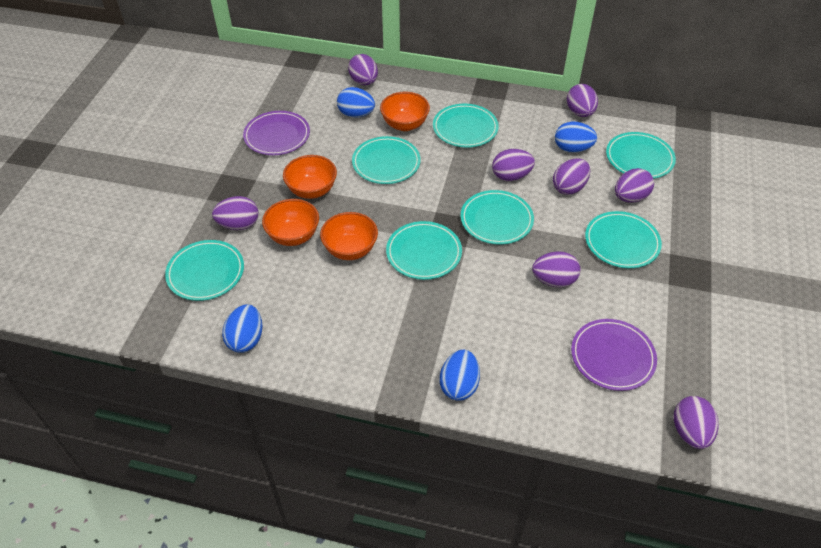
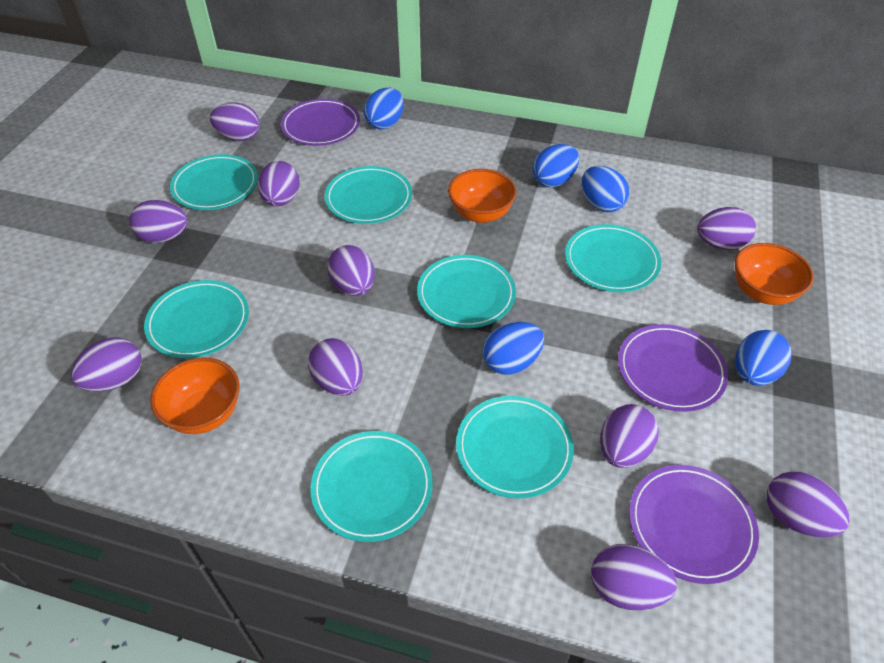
blue egg: [222,305,262,353] [337,87,375,118] [440,350,480,400] [555,122,597,153] = 4 -> [364,88,404,130] [482,322,544,375] [532,144,579,187] [582,166,630,212] [735,330,792,386] = 5
orange bowl: [262,199,319,246] [283,155,337,199] [320,212,378,260] [380,92,430,131] = 4 -> [150,357,240,434] [448,169,516,223] [735,243,814,305] = 3
purple egg: [212,196,258,230] [348,54,378,85] [492,149,535,181] [532,251,581,287] [553,158,590,195] [567,84,598,117] [615,168,654,202] [674,396,718,449] = 8 -> [71,337,142,392] [129,200,188,243] [210,103,260,141] [258,161,300,207] [308,338,363,396] [327,245,375,296] [591,544,677,610] [600,404,659,468] [697,207,756,250] [767,471,850,537] = 10
purple plate: [243,111,310,155] [571,319,657,391] = 2 -> [281,99,360,146] [618,324,728,412] [629,465,759,584] = 3

